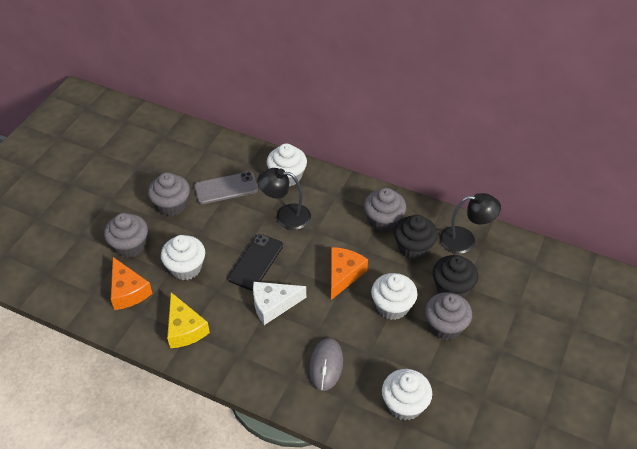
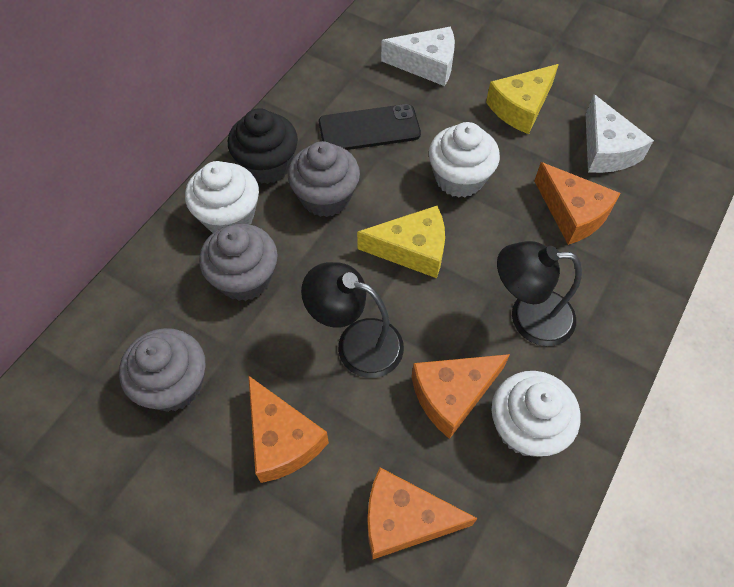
black cupcake: [394,215,438,260] [433,255,478,298] = 2 -> [228,108,298,184] = 1
grey cupcake: [104,213,148,258] [148,172,190,216] [364,188,406,232] [425,292,472,340] = 4 -> [119,328,206,412] [199,223,278,301] [288,141,360,217] = 3
grey mouse: [309,338,343,391] = 1 -> none = 0
grey phone: [194,172,258,204] = 1 -> none = 0
orange cheese: [111,257,153,310] [331,247,368,300] = 2 -> [248,375,329,483] [368,468,478,559] [411,354,510,439] [534,162,621,245] = 4
white cheese: [253,282,306,325] = 1 -> [381,27,455,86] [586,94,654,173] = 2
white cupcake: [161,235,205,280] [267,144,307,187] [371,273,417,320] [382,369,432,420] = 4 -> [185,161,259,233] [429,122,500,198] [492,371,581,457] = 3
yellow cheese: [167,292,210,348] = 1 -> [357,206,445,278] [486,64,559,134] = 2

